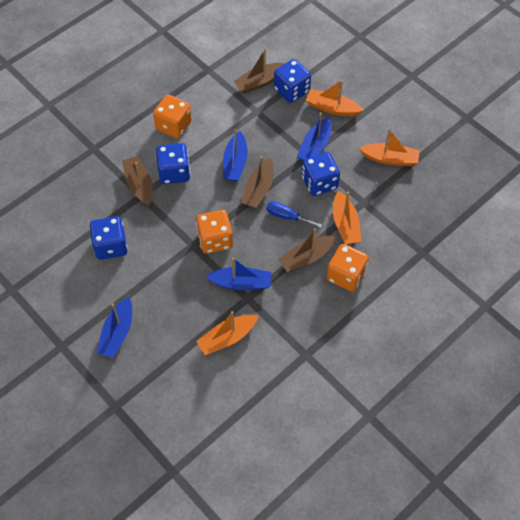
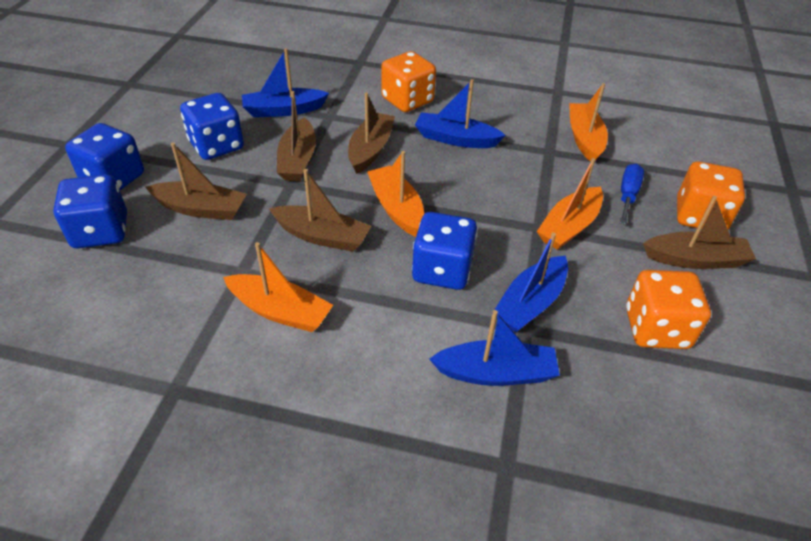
brown boat: [122,156,153,206] [233,49,285,94] [241,156,274,208] [278,229,336,272] = 4 -> [145,142,247,220] [269,169,371,252] [277,91,316,181] [348,92,395,174] [643,196,756,269] = 5

